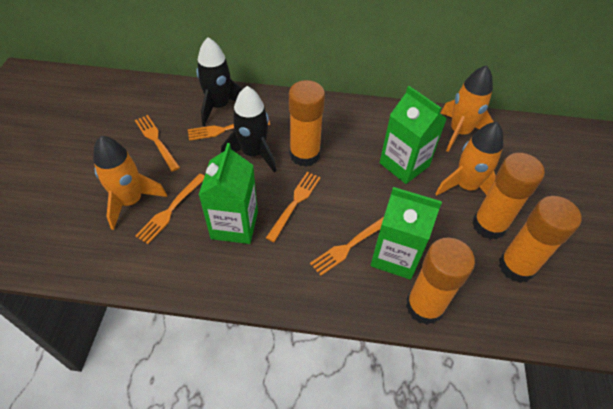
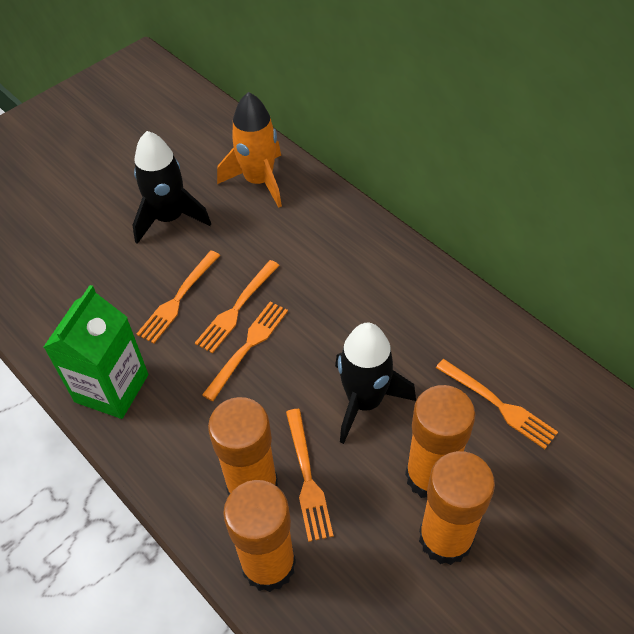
green carton: [199,143,258,244] [371,187,442,280] [380,86,447,184] = 3 -> [43,285,148,419] = 1
orange rocket: [93,136,167,230] [435,122,503,196] [441,65,494,152] = 3 -> [217,92,282,208] = 1

